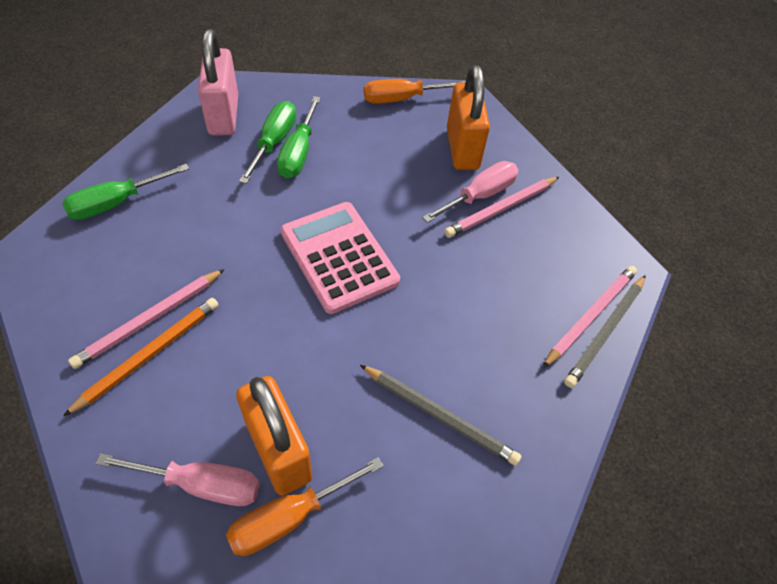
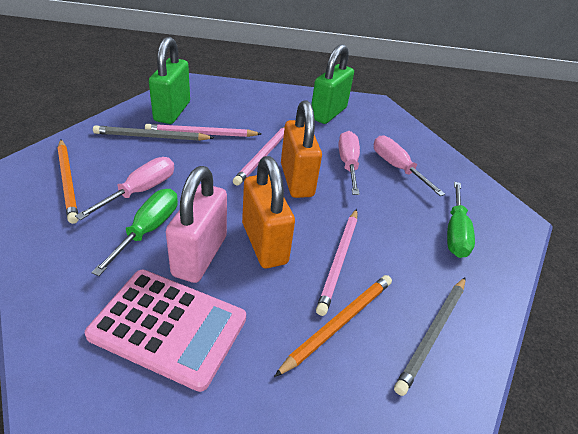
green padlock: none = 0 -> [149,37,190,124] [311,44,354,124] = 2
green screwdriver: [62,164,189,220] [239,101,296,184] [277,96,321,178] = 3 -> [91,189,178,276] [447,182,475,258] = 2
orange pencil: [63,298,219,416] = 1 -> [57,140,79,224] [274,275,392,377] = 2
orange screwdriver: [226,457,384,556] [364,79,466,104] = 2 -> none = 0
pink screwdriver: [95,453,260,506] [422,161,519,223] = 2 -> [75,157,174,220] [339,131,360,195] [374,135,445,196] = 3

